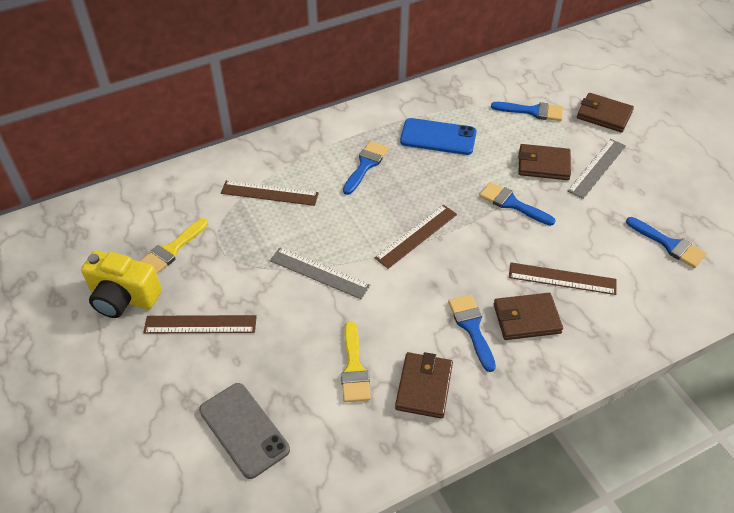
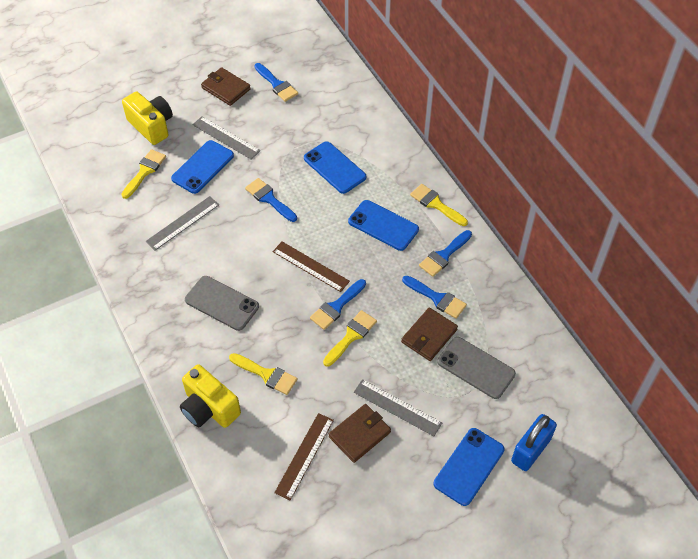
blue padlock: none = 0 -> [511,414,557,471] = 1
blue phone: [400,118,477,155] = 1 -> [171,140,234,194] [304,141,366,194] [348,200,419,251] [434,428,505,506] = 4
brown ruler: [143,315,257,334] [221,181,319,206] [375,205,457,269] [509,263,616,295] = 4 -> [273,241,350,292] [274,413,334,500] = 2
brown wallet: [395,352,453,419] [494,293,563,340] [518,144,571,180] [577,93,634,133] = 4 -> [201,67,251,106] [329,404,391,463] [401,308,458,361] = 3
grey phone: [199,383,290,479] = 1 -> [185,276,259,331] [437,337,516,399] = 2
grey ruler: [270,248,370,299] [568,139,626,199] = 2 -> [146,196,219,251] [193,116,260,160] [354,379,442,436] = 3
yellow brush: [139,218,208,274] [341,321,371,402] = 2 -> [121,149,166,199] [229,353,298,395] [323,310,377,367] [410,184,468,226] = 4
yellow camera: [81,250,162,318] = 1 -> [122,91,173,145] [180,364,241,428] = 2

